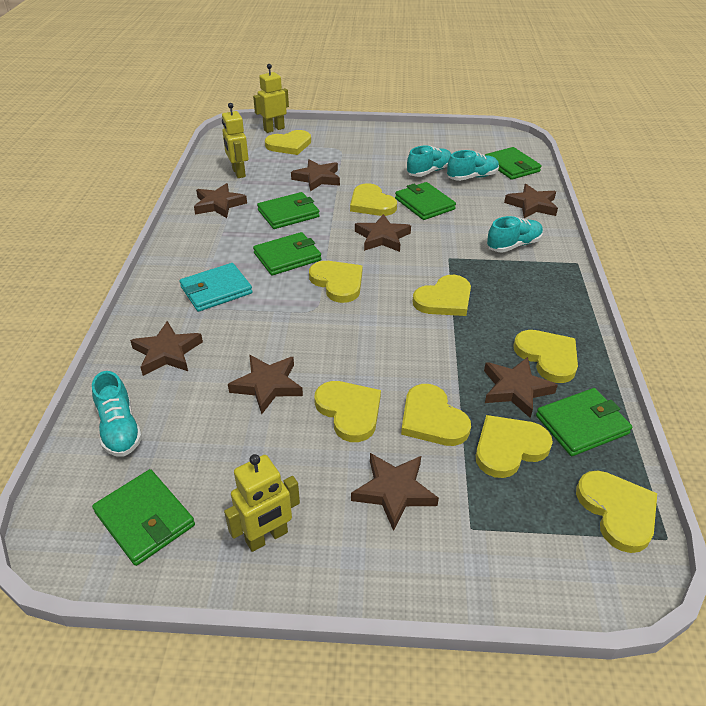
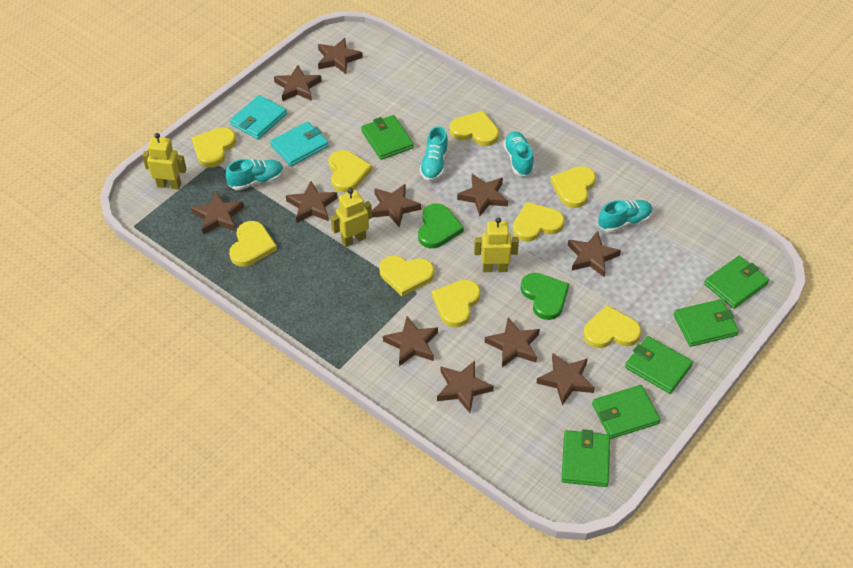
brown star: [130,321,203,376] [194,183,247,218] [228,355,303,414] [291,159,340,192] [351,453,439,531] [355,214,411,252] [484,357,558,418] [504,184,558,218] = 8 -> [191,191,244,235] [274,65,322,102] [286,181,338,223] [318,38,363,74] [372,184,421,227] [383,316,438,366] [437,361,494,413] [457,174,508,216] [485,317,540,367] [537,353,595,405] [568,231,621,277] = 11
green heart: none = 0 -> [418,204,464,248] [520,273,569,320] = 2
turquoise wallet: [180,263,252,312] = 1 -> [230,95,287,139] [270,121,329,166] = 2

